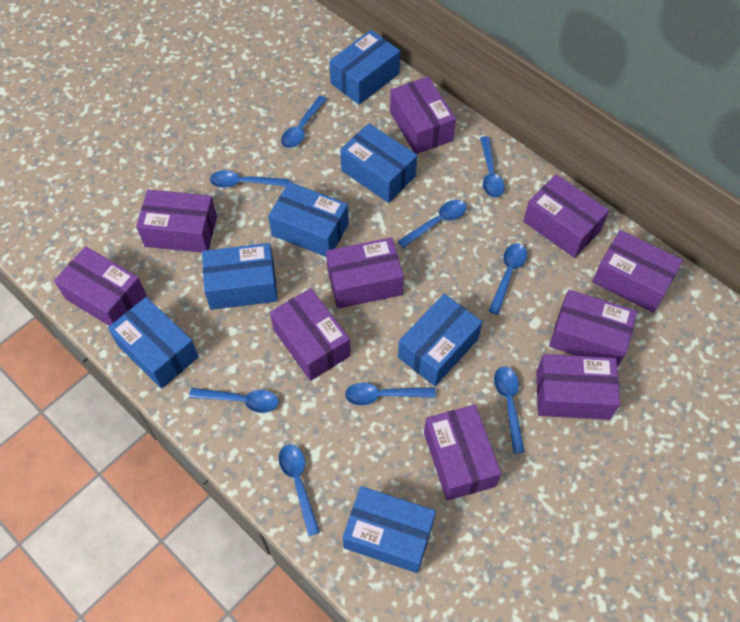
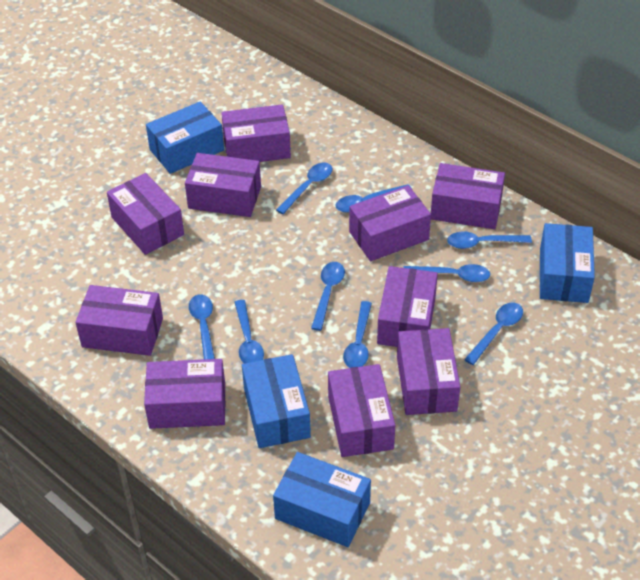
blue box: [108,297,199,389] [202,243,278,310] [268,182,349,257] [329,30,400,105] [340,123,417,203] [343,486,436,573] [398,294,482,386] = 7 -> [146,102,224,174] [242,354,311,448] [273,452,371,547] [540,223,595,303] = 4

